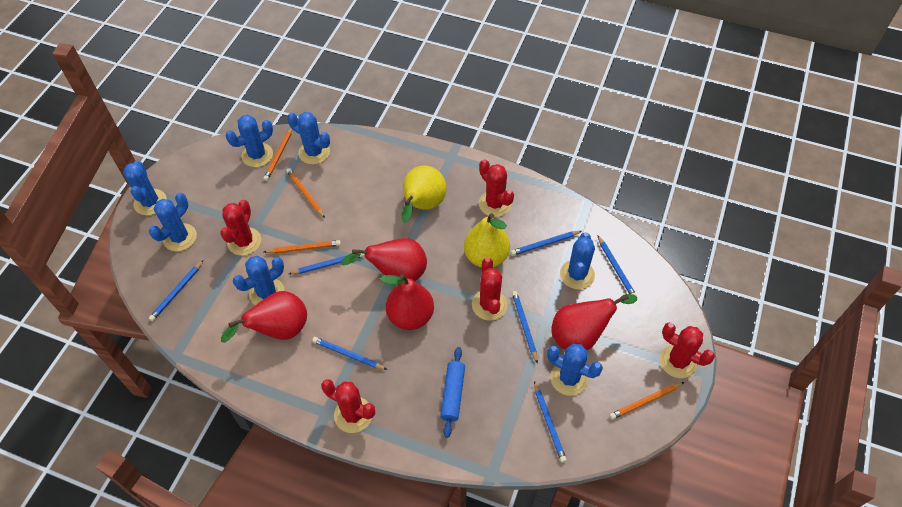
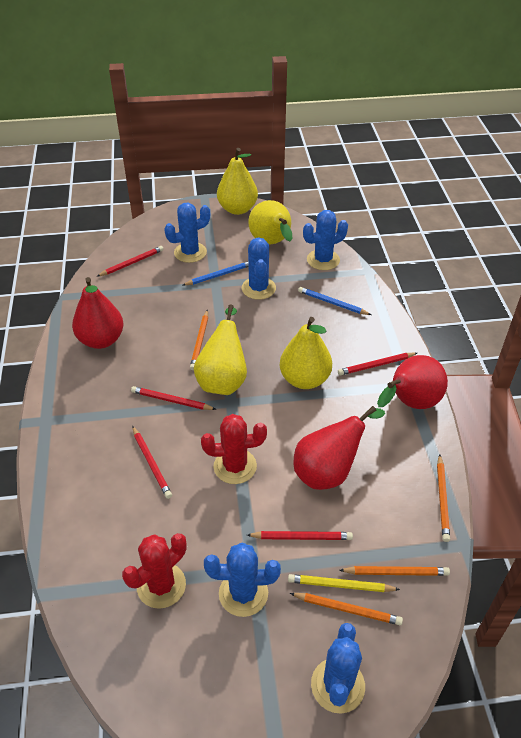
blue cactus: [123,161,167,215] [149,193,197,251] [226,115,273,167] [233,256,285,305] [287,112,330,164] [547,344,603,396] [560,232,595,289] = 7 -> [164,203,210,263] [204,543,281,617] [242,238,276,300] [303,210,348,270] [311,623,365,714] = 5
blue pencil: [149,260,204,321] [289,253,365,274] [312,337,387,370] [511,231,582,256] [512,291,538,364] [534,381,567,462] [597,235,637,297] = 7 -> [183,262,249,286] [298,287,371,315] = 2
blue rolling pin: [440,347,465,438] = 1 -> none = 0
red cactus: [220,200,261,256] [321,379,375,433] [472,258,507,321] [479,159,514,217] [660,323,715,378] = 5 -> [122,533,187,609] [201,414,267,484] = 2
red pear: [221,291,307,343] [341,238,427,281] [380,274,434,330] [551,294,637,350] = 4 -> [72,277,124,349] [293,406,385,490] [377,355,448,409] = 3
red pencil: none = 0 -> [96,246,164,277] [131,386,217,410] [132,426,172,499] [247,531,353,540] [338,353,417,375] = 5
yellow pear: [402,165,447,223] [464,213,510,267] = 2 -> [194,305,247,395] [217,148,258,215] [248,200,292,244] [280,317,332,389] = 4
yellow pencil: none = 0 -> [288,574,400,592] = 1

